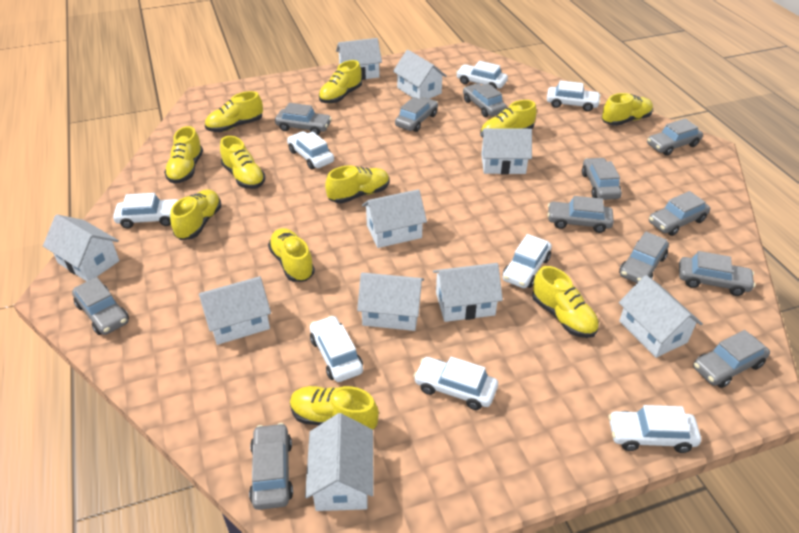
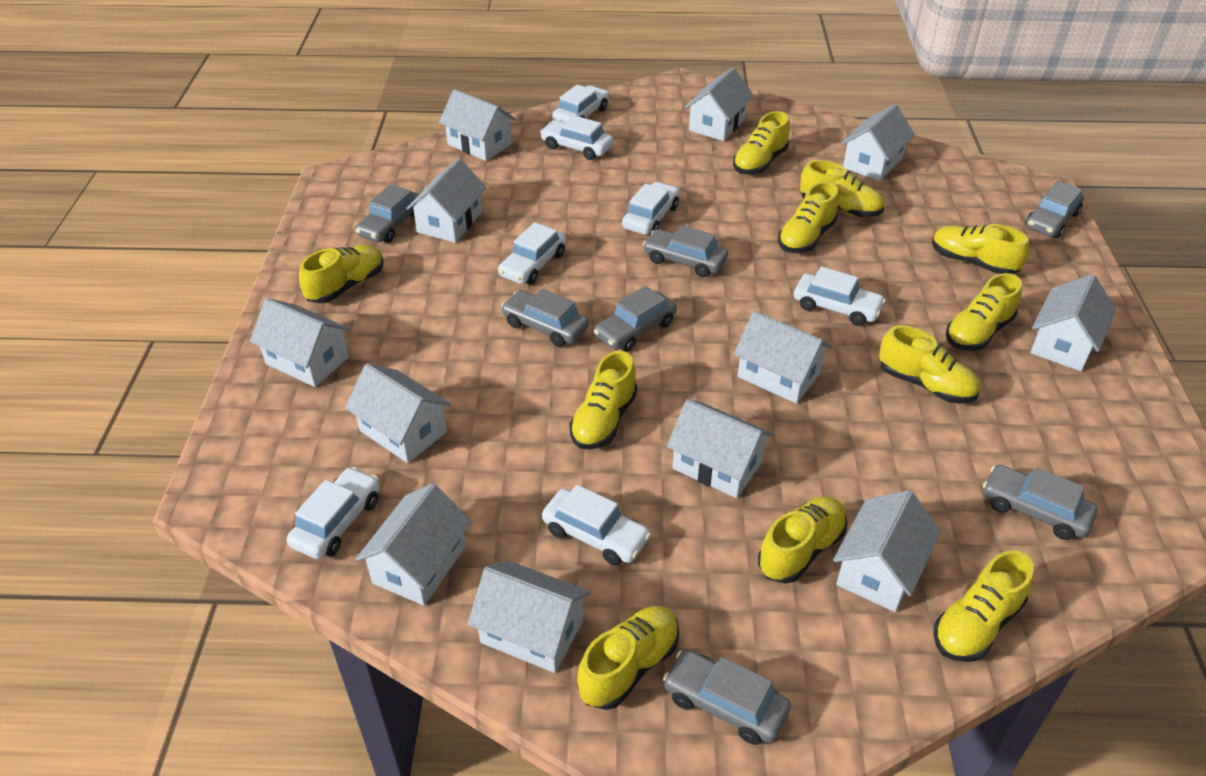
grey car: [72,277,129,335] [249,423,293,510] [275,103,332,135] [395,97,438,132] [463,83,507,117] [547,196,614,233] [582,158,622,200] [619,231,669,283] [647,118,703,156] [649,191,710,236] [679,251,756,296] [693,330,770,388] = 12 -> [355,184,419,243] [501,289,589,347] [594,286,677,352] [643,225,728,277] [663,649,791,745] [983,465,1098,540] [1025,181,1084,238] = 7
white car: [113,193,178,228] [287,131,334,169] [310,315,363,382] [413,357,498,410] [456,61,508,89] [503,234,552,288] [547,80,601,112] [609,405,701,453] = 8 -> [287,467,380,559] [498,222,566,284] [540,115,613,160] [542,485,651,565] [552,85,609,122] [622,182,679,235] [794,267,886,326] = 7
white house: [43,214,120,281] [199,276,271,345] [305,413,374,511] [336,38,382,80] [357,272,424,331] [362,189,427,248] [393,50,447,99] [433,263,503,322] [480,128,532,174] [619,275,703,358] = 10 -> [250,298,351,387] [345,363,452,463] [356,484,472,606] [406,158,487,243] [439,89,516,161] [468,560,591,673] [667,399,773,498] [684,67,754,141] [734,311,832,404] [833,490,941,612] [841,104,915,181] [1030,274,1116,371] = 12

